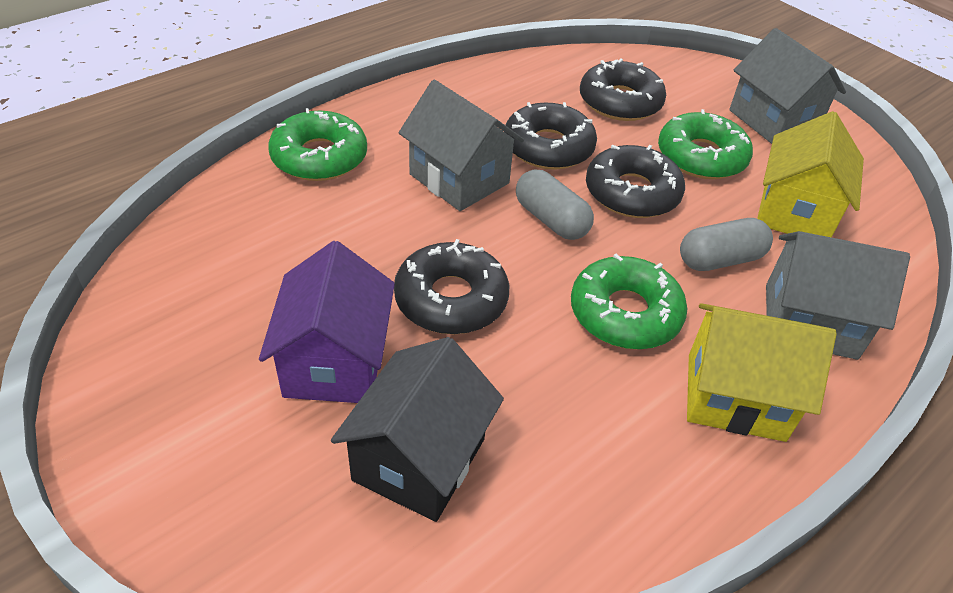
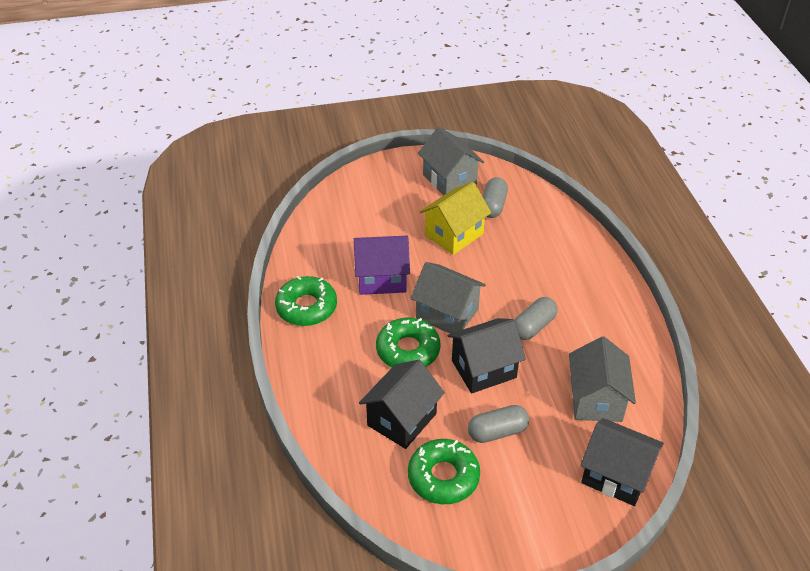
black donut: [394,239,509,334] [505,102,597,170] [580,59,666,121] [586,145,685,218] = 4 -> none = 0
black house: [331,337,504,522] = 1 -> [359,360,445,449] [447,318,526,393] [580,418,664,506] = 3
grey capsule: [516,169,594,240] [680,218,773,271] = 2 -> [468,405,529,443] [483,177,508,218] [514,297,558,340] = 3
yellow house: [687,303,837,442] [757,111,864,238] = 2 -> [419,182,491,255] = 1

